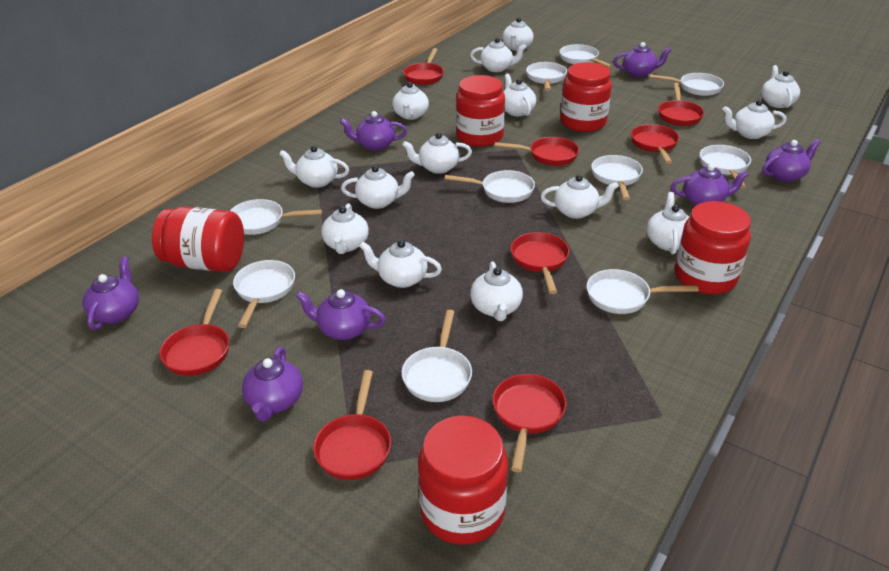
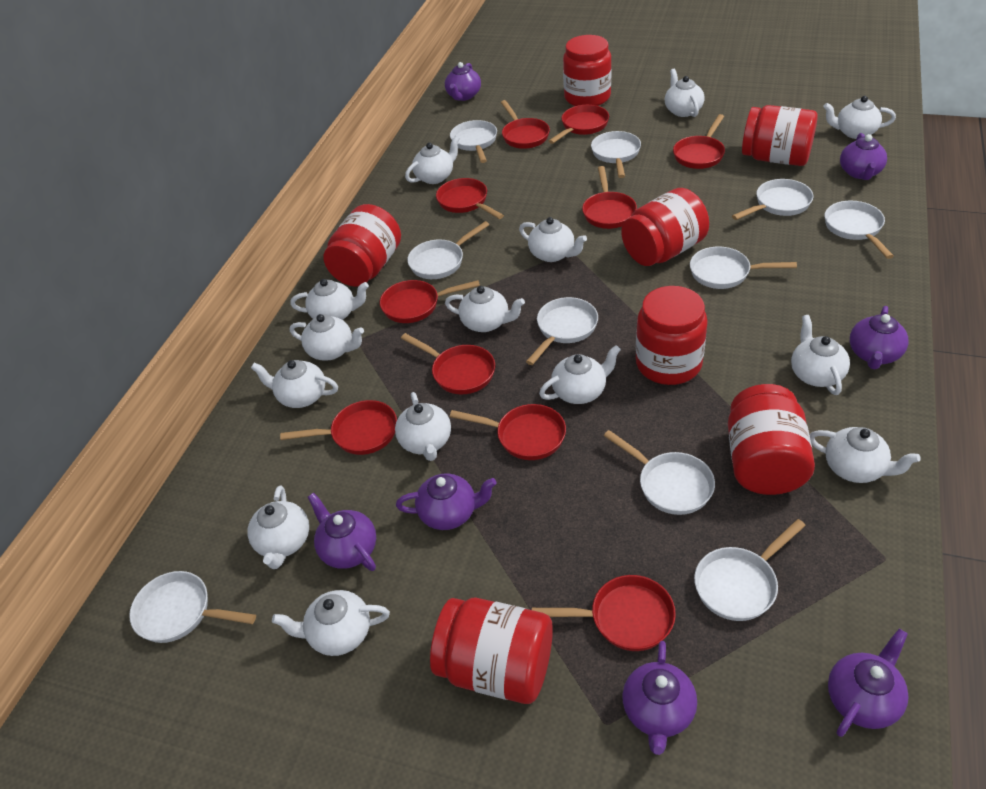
red jar: [152,206,244,272] [418,416,508,545] [456,75,505,147] [560,62,612,132] [675,201,751,294] = 5 -> [323,204,401,287] [430,598,553,704] [563,35,611,106] [621,188,709,266] [636,286,708,385] [728,384,815,495] [742,105,818,166] = 7
red pan: [159,289,229,376] [313,370,391,480] [403,48,444,85] [492,374,567,472] [495,137,579,166] [511,232,569,294] [631,124,679,164] [658,83,704,126] = 8 -> [280,400,397,455] [380,280,480,323] [401,333,495,394] [436,178,504,219] [450,404,566,460] [501,100,550,149] [532,575,676,651] [549,105,609,144] [582,166,637,229] [673,114,725,169] = 10

